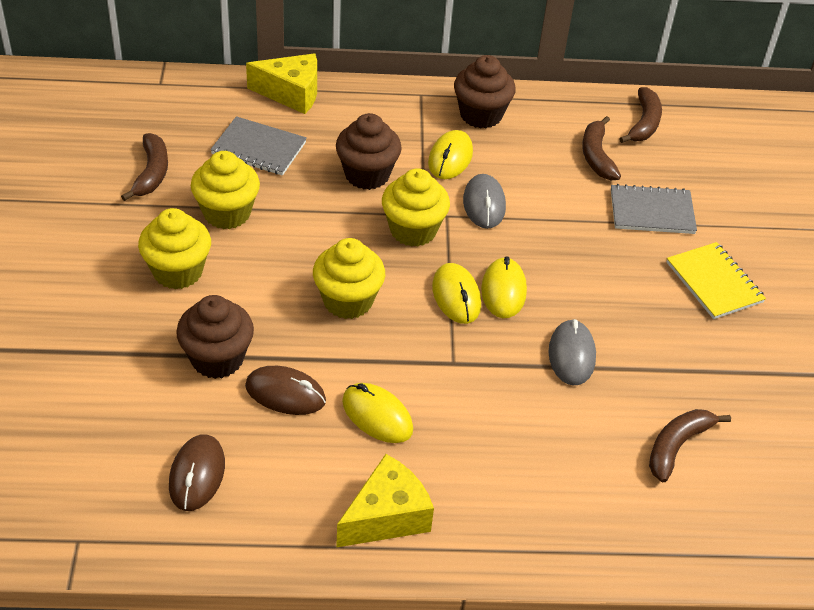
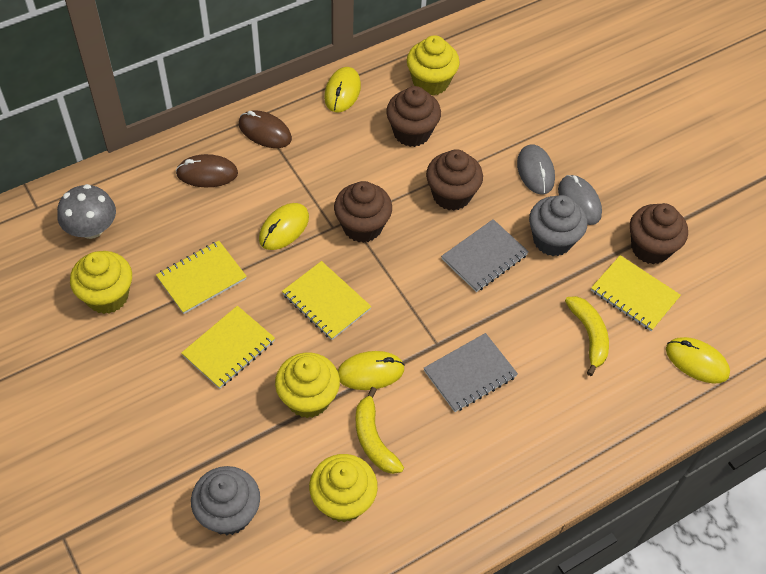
brown banana: [121,133,168,201] [582,116,621,180] [619,87,662,143] [649,409,731,482] = 4 -> none = 0
brown cupcake: [176,295,254,379] [336,113,402,190] [454,55,516,129] = 3 -> [334,181,392,243] [386,86,441,147] [426,149,483,211] [630,203,688,264] = 4
grey cupcake: none = 0 -> [191,466,260,535] [529,195,588,256] = 2
grey mushroom: none = 0 -> [57,184,116,239] = 1
yellow banana: none = 0 -> [356,387,404,474] [565,296,609,376] = 2
yellow cheese: [246,53,317,114] [336,454,434,547] = 2 -> none = 0
yellow notebook: [667,242,766,319] = 1 -> [156,241,247,314] [181,306,275,389] [282,261,371,340] [591,255,681,331] = 4

